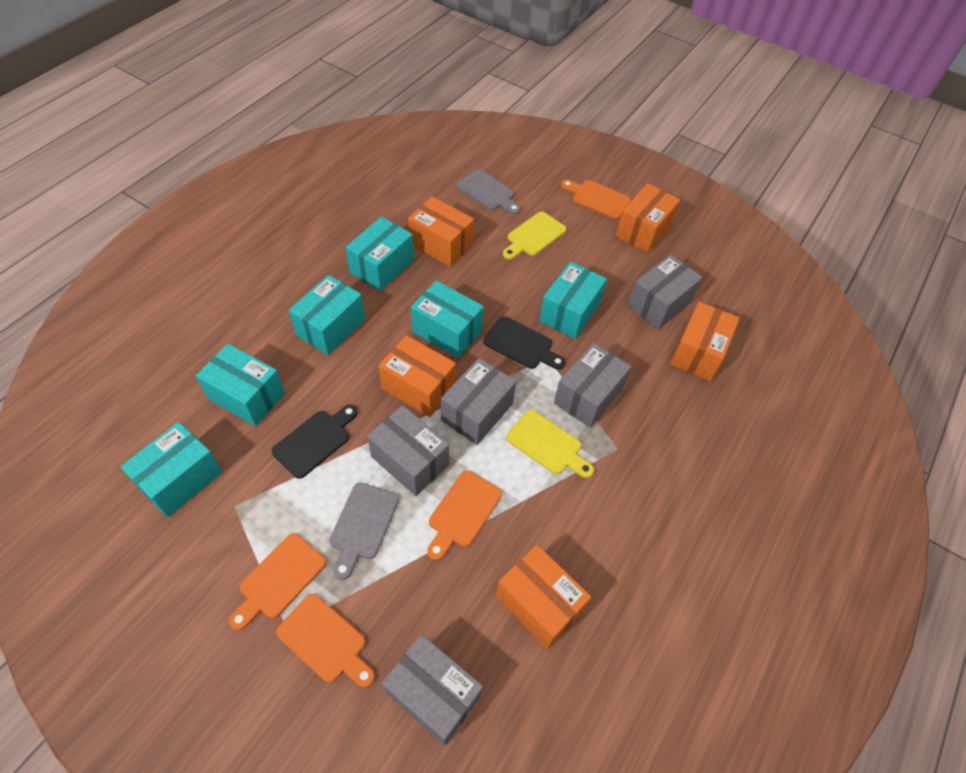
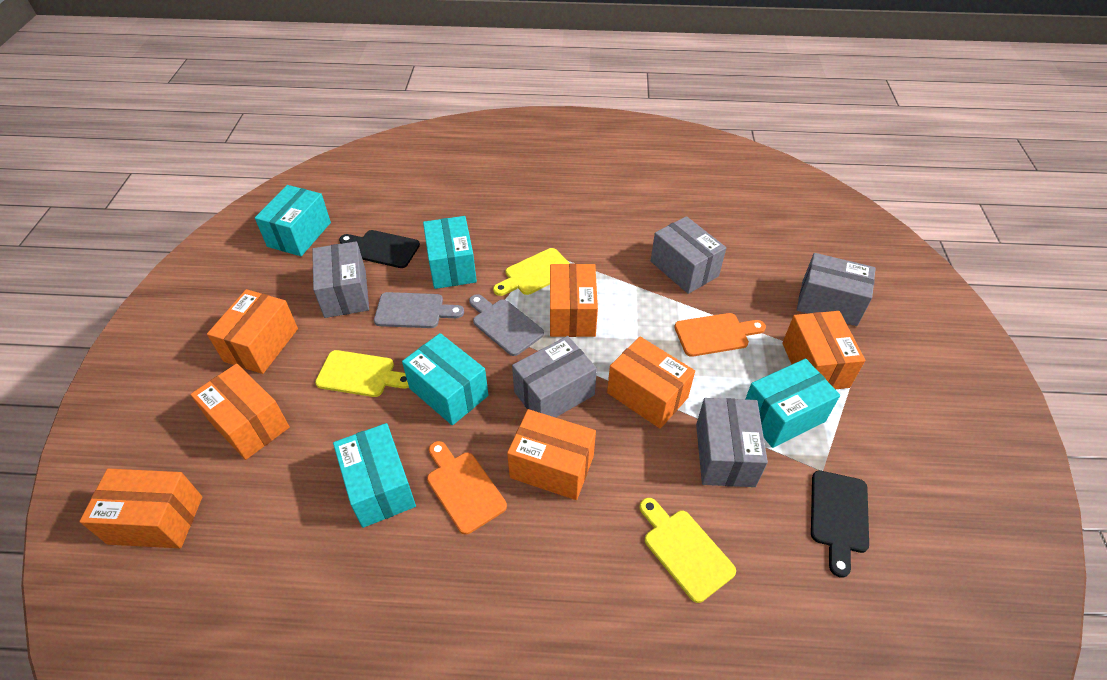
orange box: [378,335,456,417] [408,197,474,267] [496,545,591,649] [615,183,681,253] [670,302,740,381] = 5 -> [79,468,202,548] [190,364,290,460] [207,289,298,374] [507,409,596,500] [550,264,598,337] [607,337,695,429] [782,311,865,389] = 7
orange cutting board: [229,533,326,631] [276,594,375,688] [427,471,502,560] [561,180,631,219] = 4 -> [427,441,507,535] [674,313,766,357] = 2
turquoise box: [120,422,222,517] [196,343,285,426] [289,275,365,355] [346,217,414,291] [411,280,484,358] [539,261,607,339] = 6 -> [255,185,331,256] [333,423,416,528] [402,333,488,425] [423,216,477,289] [745,359,840,448] = 5
yellow cutting board: [503,212,566,260] [506,410,594,478] = 2 -> [315,350,409,397] [493,248,570,296] [640,498,736,603] = 3

